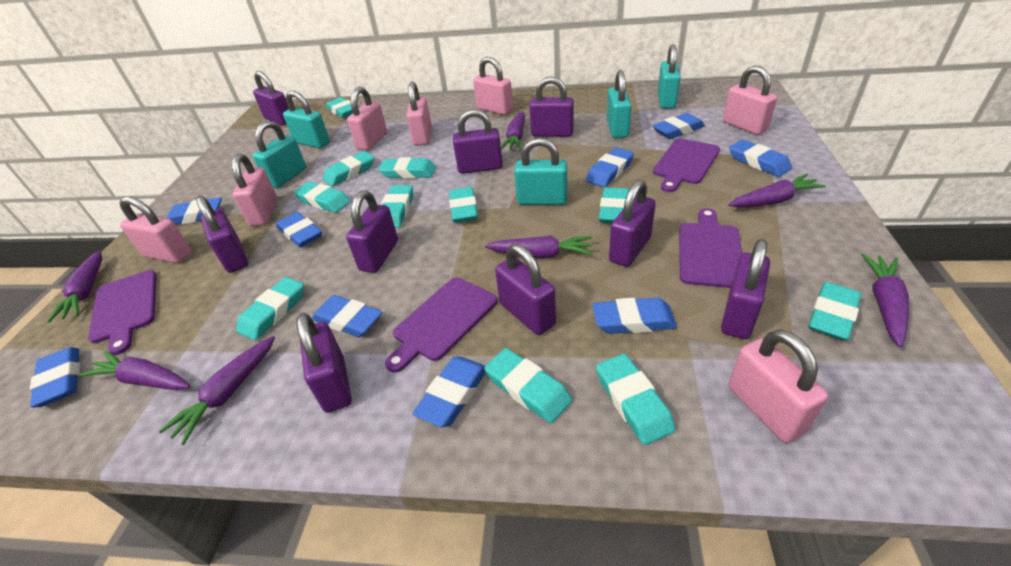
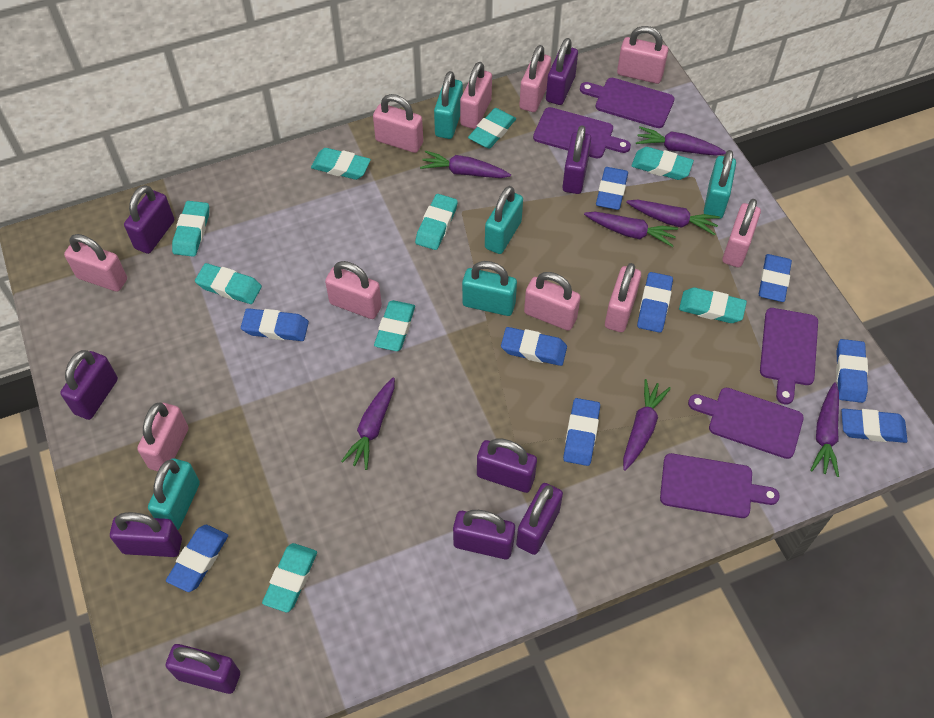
pink padlock: [120,196,192,263] [232,153,278,226] [347,87,387,150] [406,81,432,146] [473,57,513,115] [723,66,777,135] [728,330,828,443] = 7 -> [64,234,127,292] [137,402,188,471] [325,261,382,319] [373,94,423,153] [460,62,492,129] [519,45,551,112] [524,272,581,331] [605,263,641,332] [617,26,668,84] [722,199,761,267] = 10
purple cutting board: [88,270,157,355] [385,277,498,373] [653,139,720,192] [679,208,742,288] = 4 -> [533,107,631,159] [580,78,675,128] [660,453,780,518] [688,388,804,459] [760,308,818,404] = 5
turquoise eraser: [236,277,304,340] [294,182,350,213] [323,151,375,186] [326,97,353,118] [378,157,436,179] [381,185,413,228] [449,187,478,223] [484,348,572,423] [596,354,675,445] [599,187,629,223] [808,282,861,341] = 11 -> [172,201,209,257] [195,263,262,304] [262,543,317,612] [311,148,371,180] [374,300,415,351] [415,194,458,250] [468,108,516,148] [632,147,694,180] [679,287,747,323] = 9

